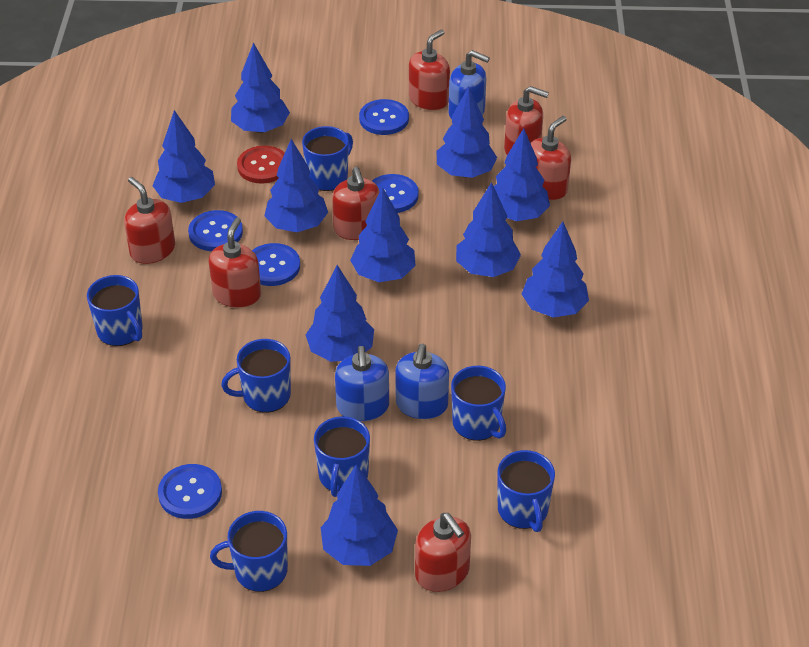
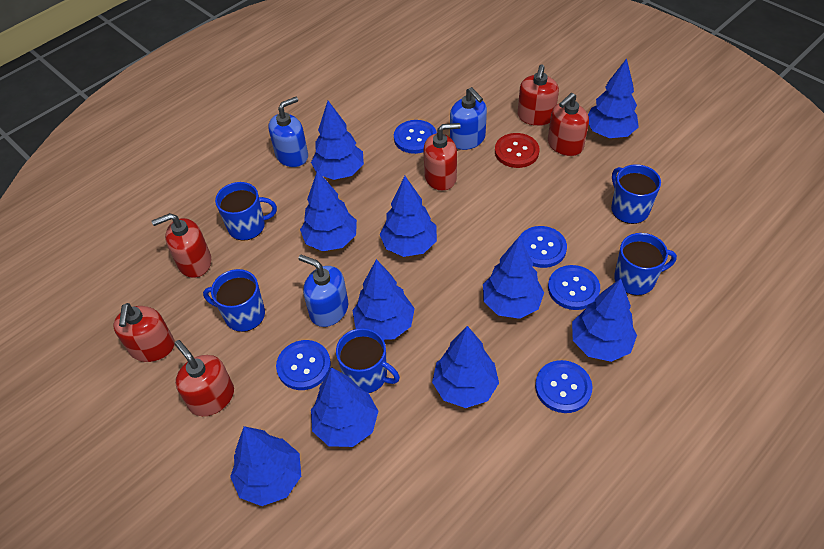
blue mug: [87,275,143,346] [210,511,288,592] [221,339,291,413] [302,126,353,191] [314,416,370,497] [451,366,506,441] [498,450,555,532] = 7 -> [203,269,265,332] [215,182,277,241] [336,328,400,393] [611,164,661,224] [614,233,677,295] = 5
red soap dispenser: [124,177,175,264] [209,217,261,308] [332,167,380,240] [409,29,450,110] [415,513,471,592] [504,86,549,155] [531,116,571,200] = 7 -> [113,303,174,362] [151,213,211,278] [174,340,234,416] [424,123,460,191] [517,65,559,126] [548,93,589,156] = 6

